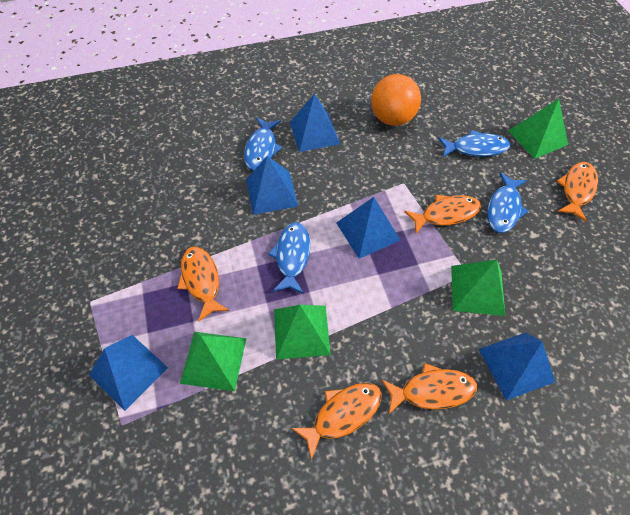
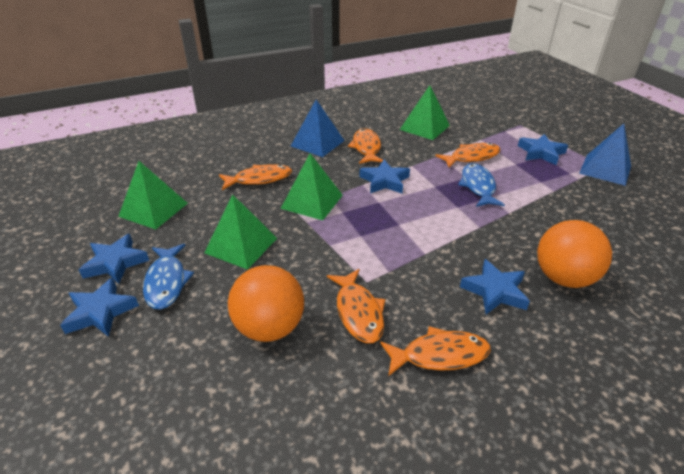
blue fish: [244,118,282,171] [268,222,310,294] [438,130,510,157] [487,172,529,233] = 4 -> [143,244,194,309] [458,163,505,207] = 2
blue pyramid: [89,335,168,411] [246,156,298,215] [290,94,340,152] [336,197,400,259] [479,332,555,400] = 5 -> [291,99,345,157] [579,124,631,186] = 2
blue star: none = 0 -> [60,277,139,337] [79,234,149,284] [359,160,410,193] [460,259,530,314] [518,134,568,165] = 5
orange ball: [371,74,421,126] = 1 -> [228,265,304,342] [537,220,612,288] = 2

